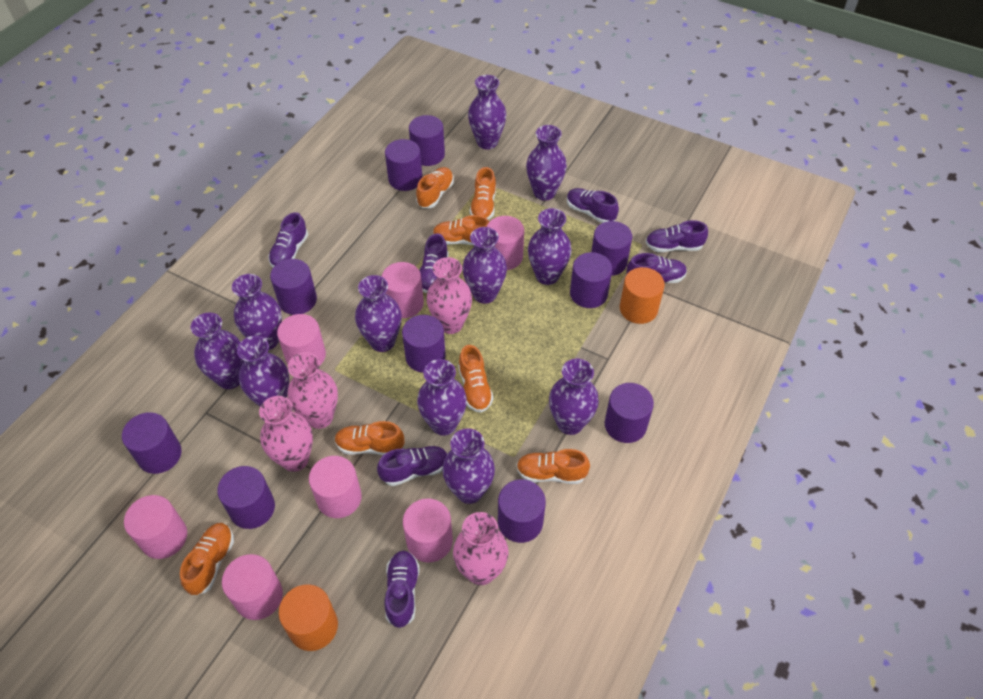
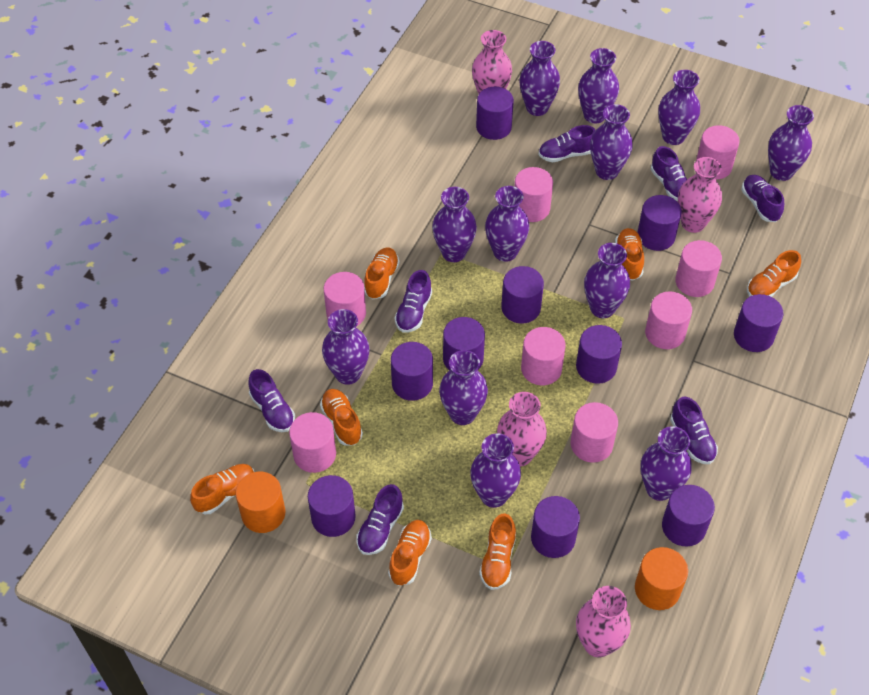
pink cylinder: [124,495,187,559] [222,554,283,620] [277,314,326,365] [309,456,362,518] [382,262,424,318] [403,498,453,563] [487,216,524,270] = 7 -> [289,412,336,473] [324,272,366,326] [514,167,553,222] [521,327,566,385] [570,402,618,463] [645,291,692,349] [675,240,722,297] [696,125,740,180] = 8
purple vase: [191,313,244,389] [232,274,282,350] [237,336,289,406] [355,275,402,352] [417,359,467,436] [442,428,495,504] [462,227,507,304] [468,75,506,149] [526,125,567,201] [528,208,572,285] [549,359,599,435] = 11 -> [322,309,369,385] [432,187,477,262] [439,350,488,425] [470,433,521,508] [485,186,529,262] [519,41,560,116] [578,48,619,123] [584,243,630,318] [590,104,633,180] [641,426,692,501] [658,70,700,145] [768,105,814,181] = 12

